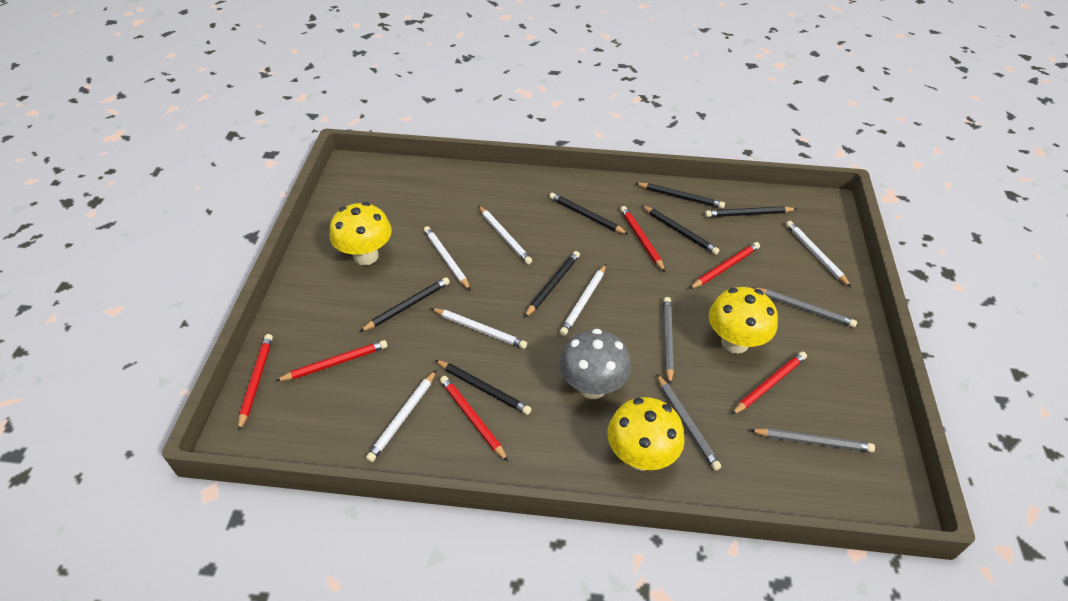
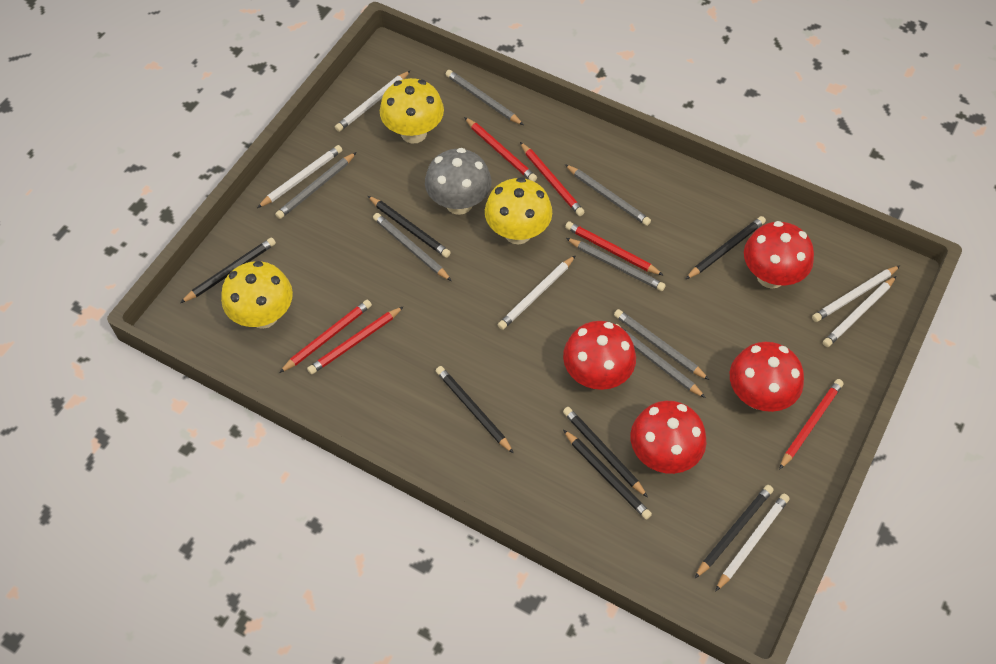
grey pencil: [657,374,721,471] [663,297,674,384] [750,428,875,453] [751,287,857,328] = 4 -> [275,152,357,219] [373,213,452,281] [445,70,524,125] [565,164,651,226] [566,238,666,291] [614,309,709,380] [616,324,706,398] = 7
red mushroom: none = 0 -> [563,321,636,390] [630,401,706,474] [730,342,804,412] [744,221,814,289] = 4

